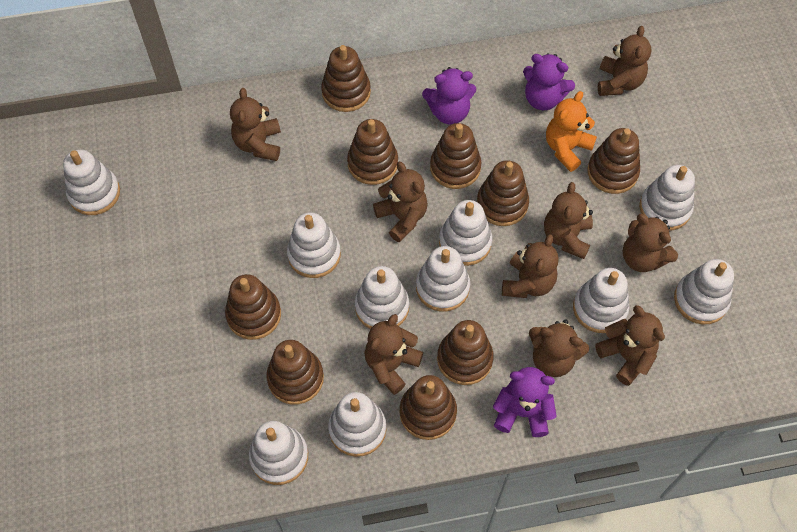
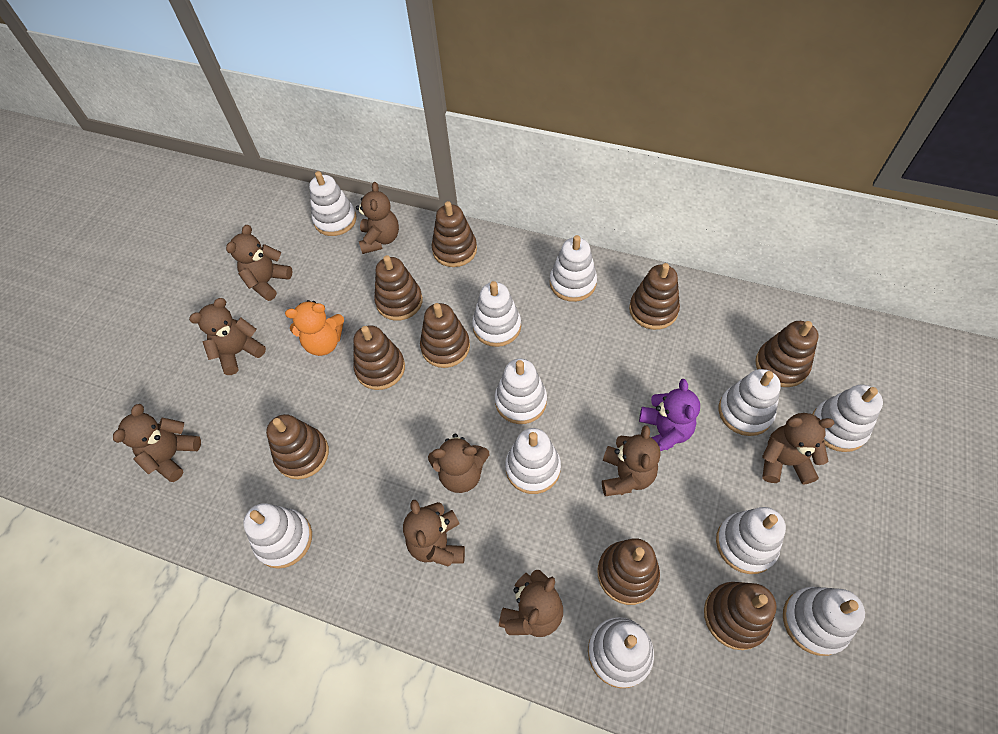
purple teddy bear: [422,67,476,124] [493,367,557,437] [523,54,575,110] = 3 -> [639,379,700,451] = 1
white stacking toy: [63,150,120,215] [249,421,308,485] [287,212,341,278] [328,392,386,457] [355,266,410,329] [416,246,470,311] [439,200,492,266] [573,268,629,333] [639,165,695,230] [674,259,734,324] = 10 -> [243,503,312,569] [309,171,357,236] [472,281,521,347] [495,359,547,424] [505,428,561,494] [550,235,597,302] [588,617,654,688] [716,507,786,574] [719,369,781,436] [783,587,865,656] [812,384,883,452] = 11

